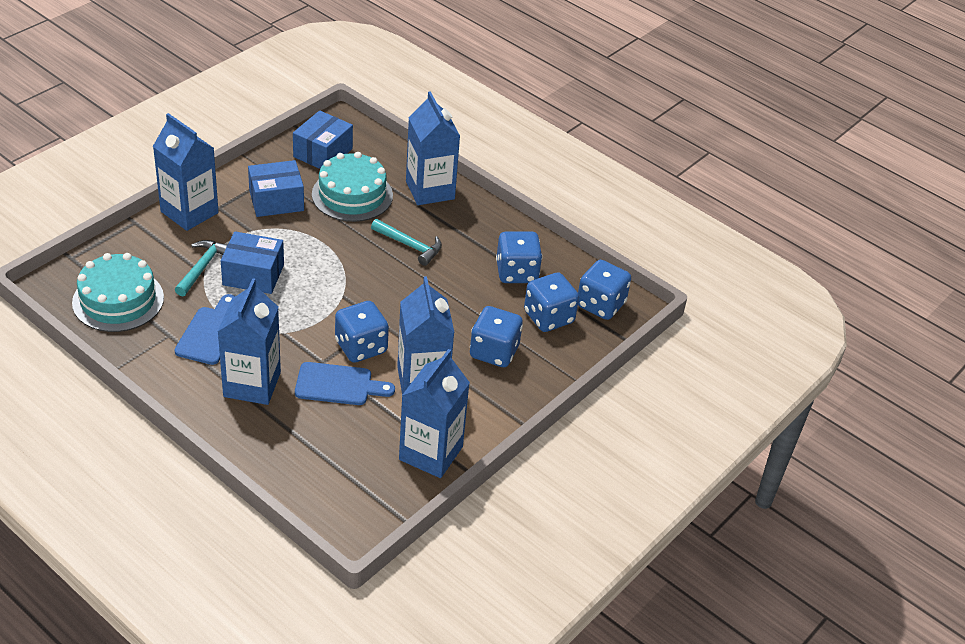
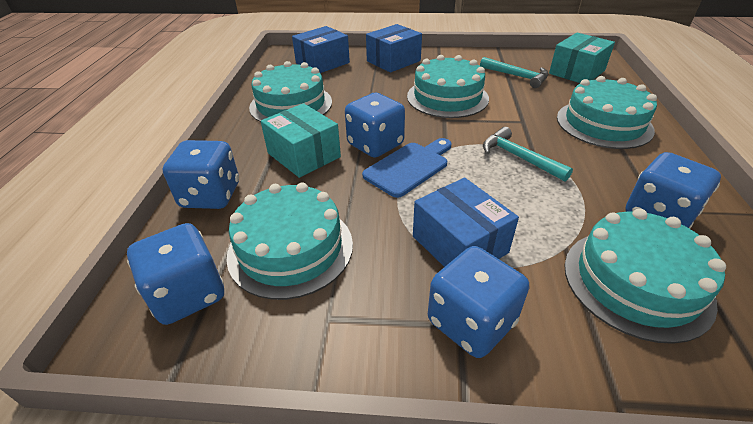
blue carton: [153,113,219,231] [218,278,281,405] [397,276,454,395] [399,349,470,478] [406,91,460,205] = 5 -> none = 0
blue cutting board: [175,294,235,365] [295,362,395,405] = 2 -> [362,138,452,198] = 1
turquoise box: none = 0 -> [261,103,341,178] [549,33,615,83] = 2
turquoise cake: [72,253,164,332] [312,152,393,222] = 2 -> [226,183,353,300] [249,61,332,122] [407,55,489,118] [557,76,657,149] [564,208,726,344] = 5

